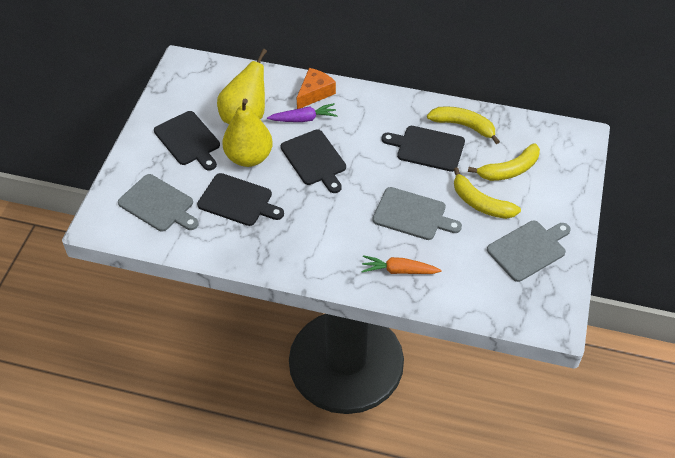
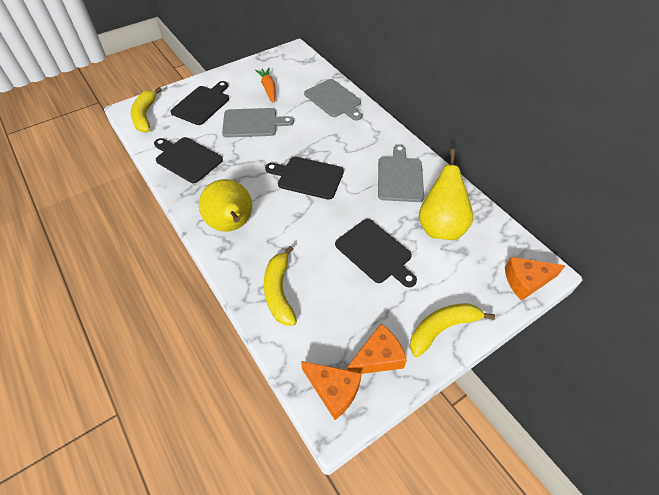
orange cheese: [297,68,336,109] = 1 -> [301,361,362,420] [346,324,407,374] [505,257,565,301] = 3
purple carrot: [267,103,338,122] = 1 -> none = 0

